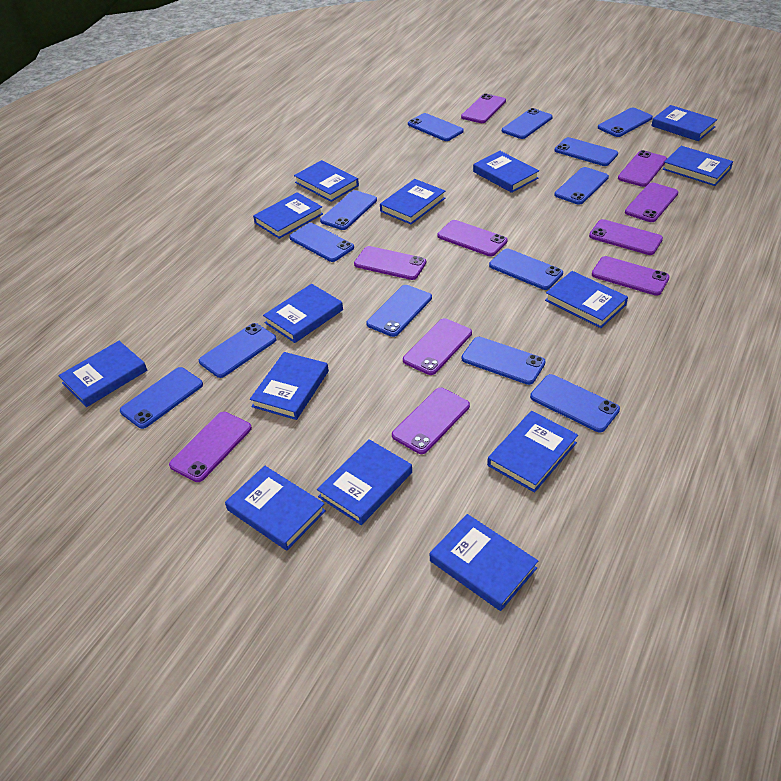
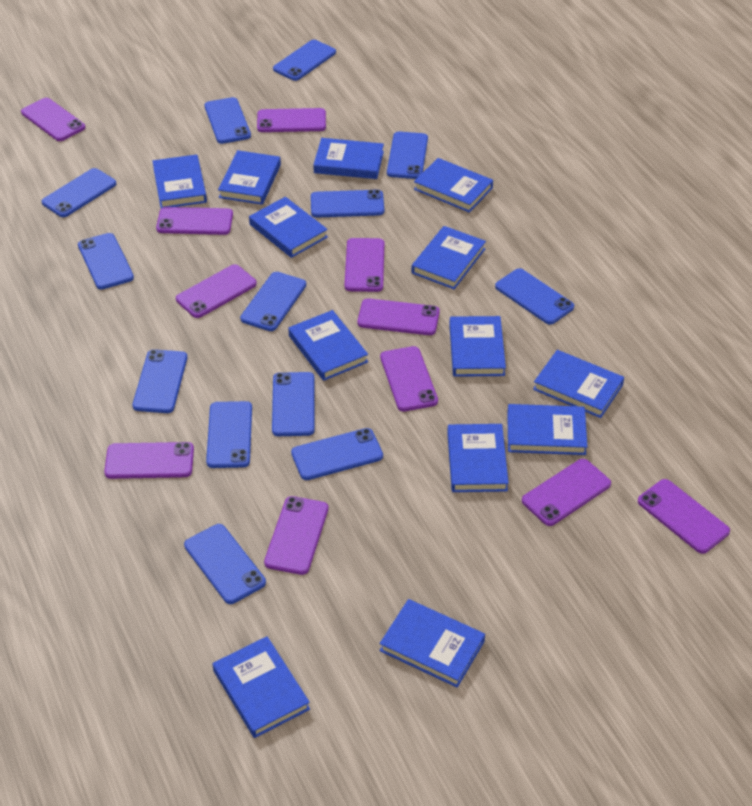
blue book: [58,341,147,407] [225,466,326,551] [250,352,329,420] [253,192,323,239] [263,284,343,343] [294,160,359,202] [317,439,412,525] [380,179,445,224] [430,514,538,611] [473,151,539,193] [487,411,578,493] [545,271,628,328] [651,105,717,141] [663,146,733,186] = 14 -> [152,154,207,208] [212,636,310,738] [218,150,281,205] [249,197,328,258] [288,310,368,381] [313,138,384,179] [380,599,485,688] [412,226,486,289] [414,158,493,213] [447,424,509,492] [449,316,506,377] [507,404,588,455] [533,350,624,418] = 13
purple phone: [169,412,252,482] [354,246,426,280] [392,388,470,454] [403,318,472,375] [437,220,507,256] [461,93,506,123] [589,219,663,255] [592,256,670,296] [618,150,667,187] [625,183,678,222] = 10 -> [21,98,85,141] [104,442,194,479] [156,207,233,235] [176,264,257,318] [257,108,326,132] [264,496,328,575] [345,238,384,292] [357,298,440,335] [380,346,438,412] [522,459,611,526] [638,479,730,554] = 11

